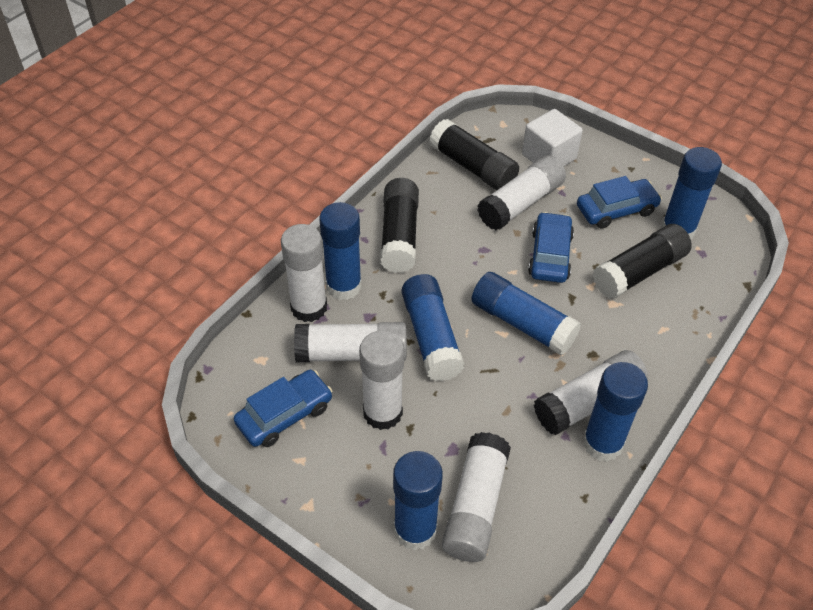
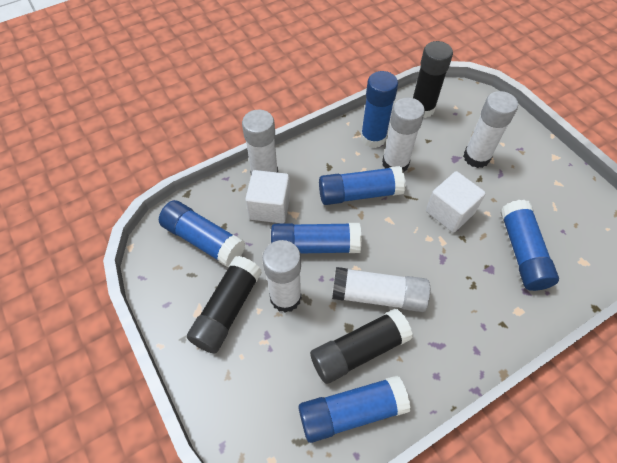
blue car: [234,370,332,447] [528,212,574,283] [577,176,662,229] = 3 -> none = 0
white cube: [522,109,583,167] = 1 -> [245,170,290,224] [426,171,486,233] = 2
white glue stick: [281,224,327,322] [294,322,407,362] [359,330,404,430] [442,432,511,562] [478,155,566,230] [534,350,648,435] = 6 -> [242,110,278,174] [262,240,302,313] [332,267,430,312] [382,97,425,172] [463,91,518,168] = 5

